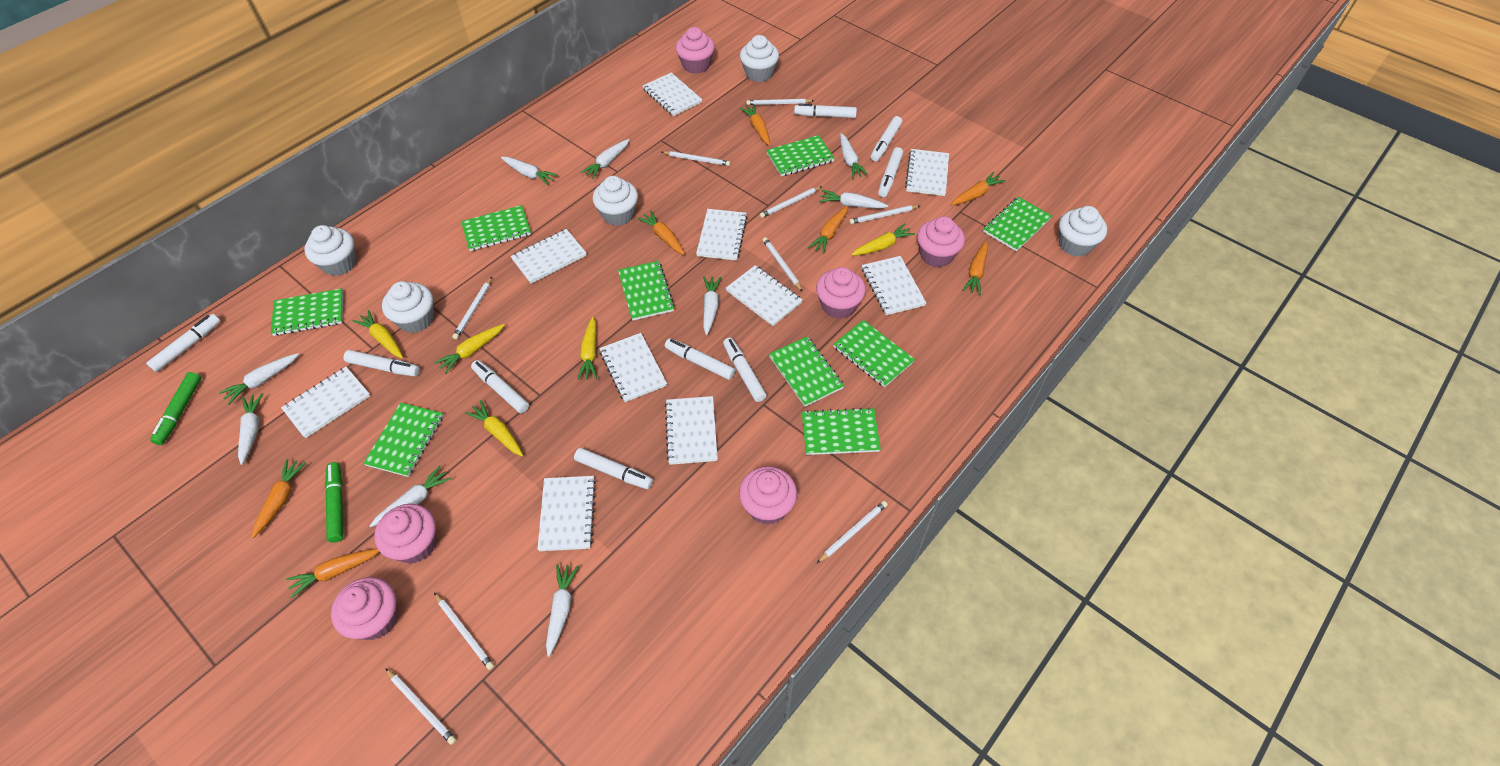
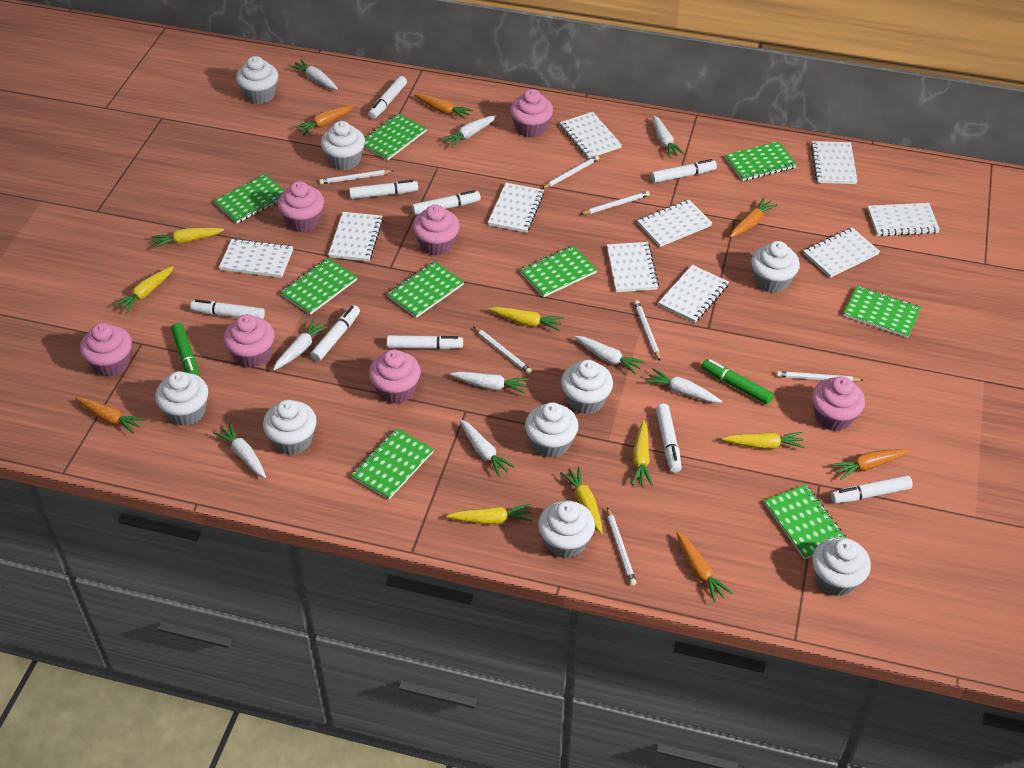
orange carrot: [252,459,306,538] [286,549,380,598] [637,210,685,255] [740,104,770,146] [808,206,848,254] [951,172,1006,206] [962,241,988,295] = 7 -> [75,397,145,434] [295,105,354,136] [414,94,473,119] [677,532,733,602] [730,197,778,238] [831,449,909,480] = 6
pink cupcake: [331,577,398,640] [374,504,437,564] [676,27,715,74] [739,466,797,525] [816,267,866,319] [917,216,965,267] = 6 -> [80,323,132,377] [224,314,274,368] [278,181,324,232] [369,349,421,404] [413,204,460,256] [510,89,553,138] [812,376,865,431] = 7
white cupcake: [304,225,356,276] [382,281,434,333] [593,176,638,226] [740,35,779,82] [1059,206,1107,257] = 5 -> [155,371,208,426] [236,56,278,104] [263,400,317,455] [321,121,365,170] [525,402,578,458] [538,500,595,558] [561,360,613,414] [751,241,800,293] [812,537,871,597] = 9
white pencil: [385,668,456,745] [434,593,494,670] [452,277,492,339] [662,151,730,166] [746,99,814,105] [760,186,822,218] [763,237,803,292] [817,501,888,563] [849,205,920,224] = 9 -> [319,170,393,184] [473,327,532,374] [542,155,599,189] [581,191,650,214] [607,507,637,586] [634,300,660,361] [776,371,863,382] = 7
yellow carrot: [352,310,403,358] [434,324,505,374] [465,400,523,456] [577,317,597,380] [851,223,915,256] = 5 -> [114,266,174,313] [151,228,224,248] [447,504,532,524] [489,307,564,331] [560,466,603,534] [632,420,653,486] [722,432,805,449] = 7

